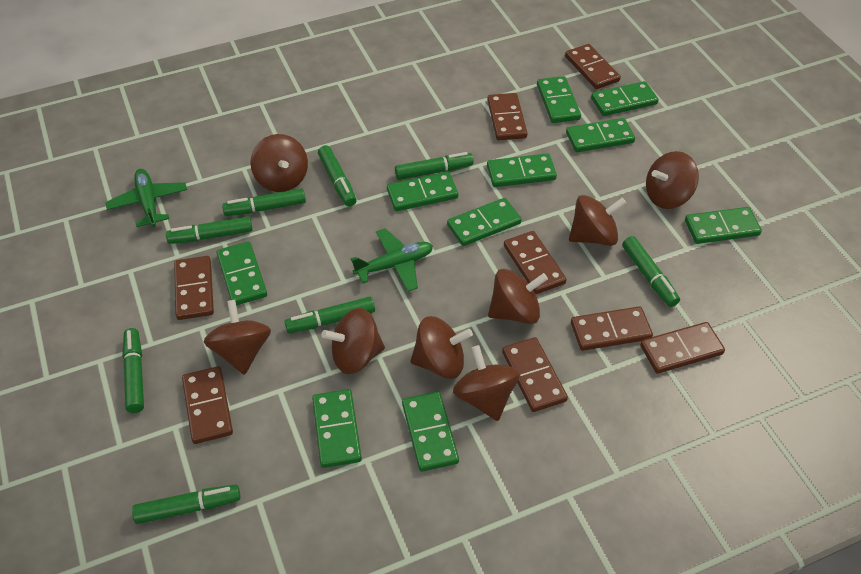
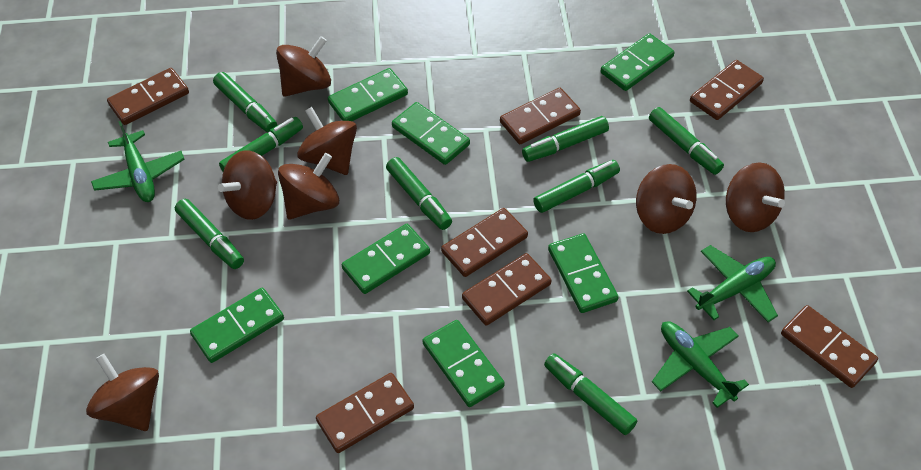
brown domino: [174,256,214,320] [182,366,233,444] [487,93,528,140] [502,337,568,412] [504,231,567,294] [565,44,621,89] [571,306,653,351] [640,322,725,373] = 8 -> [107,68,189,125] [316,373,414,453] [441,208,528,277] [462,253,552,326] [500,88,581,144] [690,60,764,120] [781,305,878,388] = 7
brown spinning top: [204,300,271,375] [251,134,308,192] [321,308,385,374] [410,316,473,379] [453,345,520,421] [488,269,548,324] [569,195,626,246] [646,151,699,209] = 8 -> [86,354,159,431] [218,150,277,220] [276,36,331,97] [278,153,339,220] [297,107,357,175] [636,164,697,234] [726,162,785,232] = 7
green domino: [217,242,267,305] [312,389,362,468] [387,172,458,211] [402,392,459,472] [447,198,522,246] [487,153,557,187] [537,76,581,123] [566,118,635,152] [591,81,658,116] [685,207,762,244] = 10 -> [190,288,284,363] [328,68,408,121] [342,224,430,294] [392,102,470,165] [422,320,505,407] [548,233,619,313] [601,33,675,91] = 7
green plane: [105,169,187,227] [350,228,433,292] = 2 -> [91,121,185,202] [652,321,749,408] [687,245,778,322] = 3

